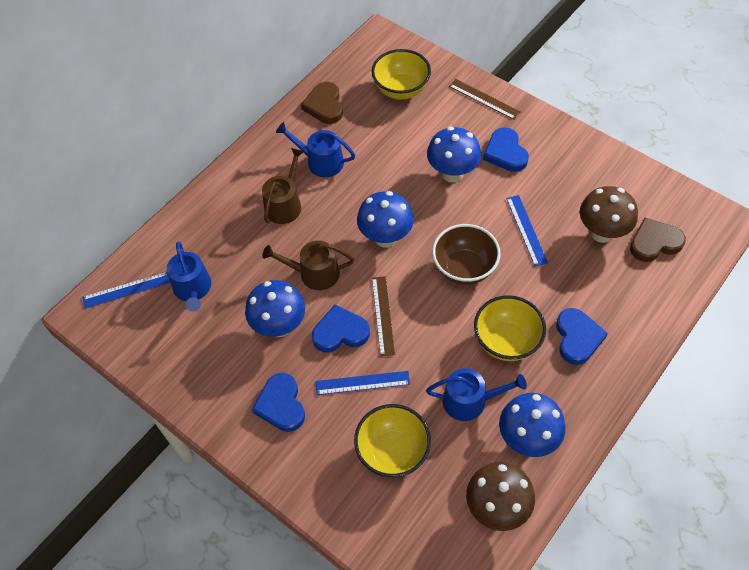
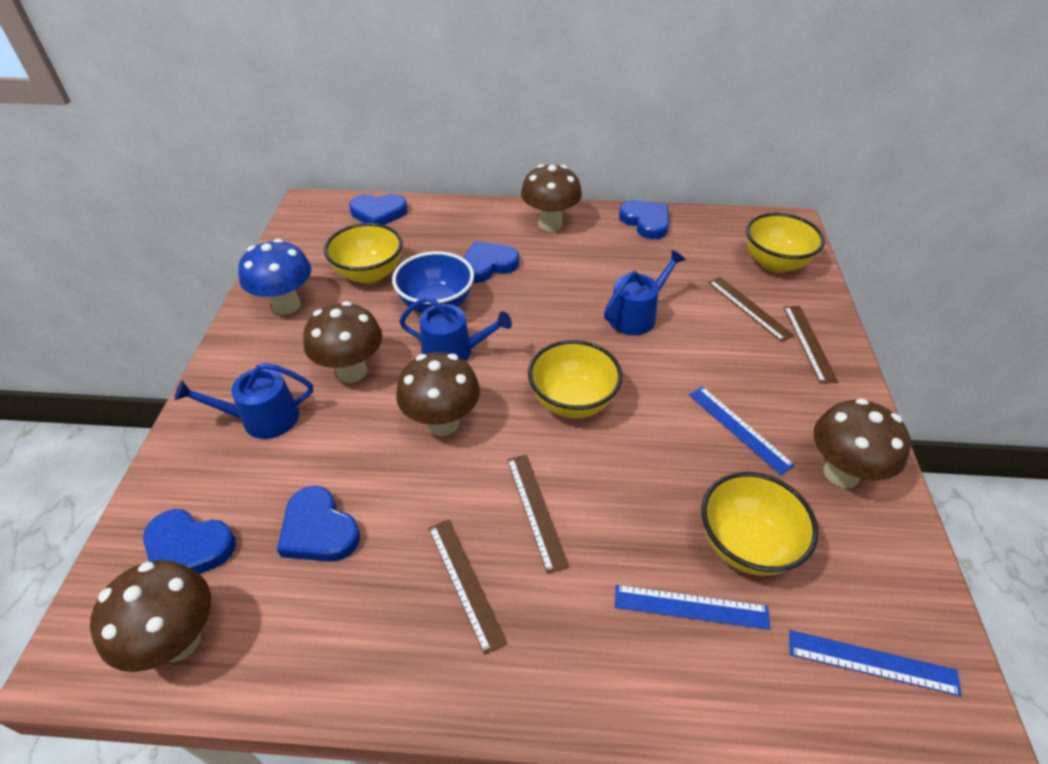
blue bowl: none = 0 -> [392,251,474,313] = 1
blue heart: [252,373,305,432] [312,305,370,352] [483,127,529,172] [556,308,608,365] = 4 -> [143,509,236,574] [277,486,360,562] [349,194,408,225] [463,241,519,283] [619,200,669,239] = 5
blue mushroom: [245,280,305,337] [357,191,414,248] [427,127,481,183] [499,393,566,457] = 4 -> [238,239,311,315] = 1
brown bowl: [432,224,501,285] = 1 -> none = 0
brown heart: [301,82,343,124] [630,217,686,262] = 2 -> none = 0
brown mushroom: [466,462,535,531] [580,186,638,243] = 2 -> [90,560,211,672] [303,301,382,383] [396,352,480,436] [521,164,582,231] [814,398,911,488] = 5
brown ruler: [372,276,395,356] [449,79,521,120] = 2 -> [428,519,507,655] [507,454,569,574] [708,277,794,342] [784,306,838,384] = 4
brown watering can: [262,148,304,224] [263,241,354,290] = 2 -> none = 0
yellow bowl: [354,404,431,477] [372,49,431,100] [474,295,546,361] = 3 -> [324,223,403,284] [528,340,622,418] [702,472,819,576] [746,213,825,273] = 4

